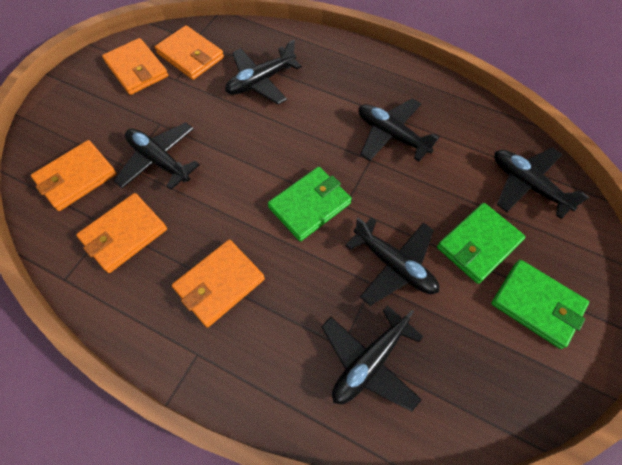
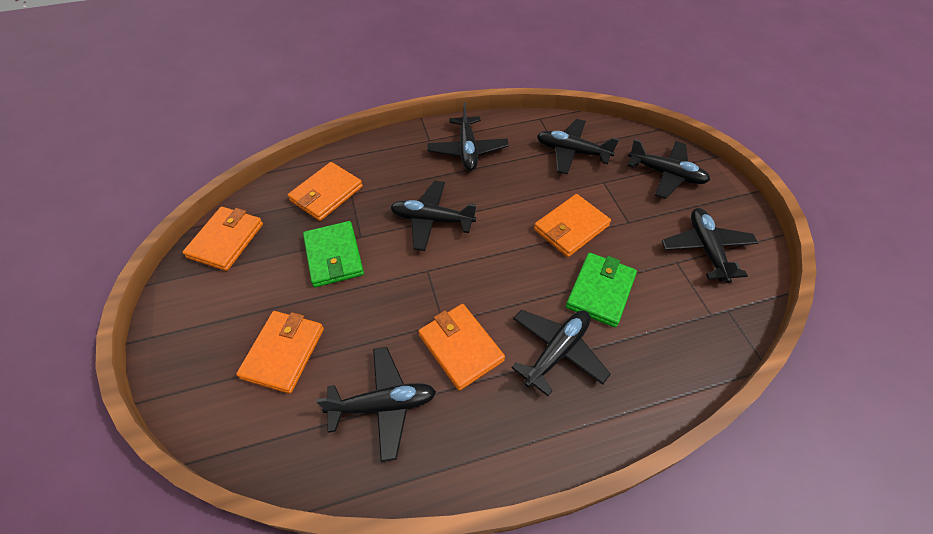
black plane: [114,122,200,190] [225,40,302,105] [321,305,424,411] [345,217,439,306] [358,98,439,162] [494,147,589,219] = 6 -> [316,347,436,462] [390,181,476,251] [427,102,509,171] [512,310,611,396] [537,119,619,174] [627,139,710,199] [662,208,758,283] = 7
green wallet: [268,167,352,241] [437,203,525,284] [491,260,589,349] = 3 -> [303,221,364,287] [566,253,637,327] = 2

